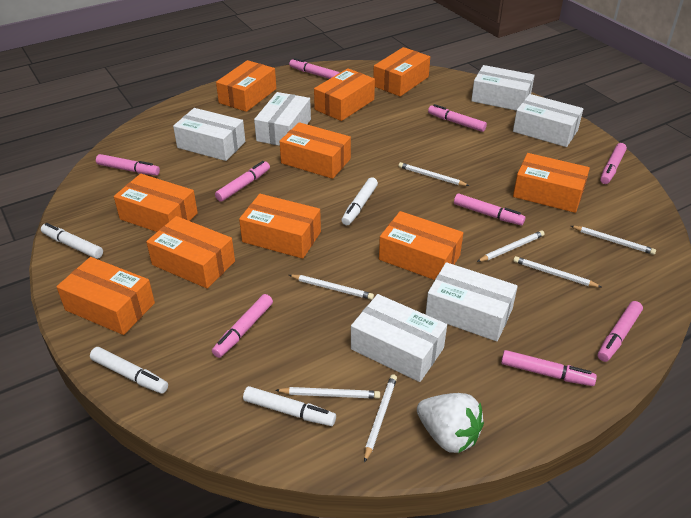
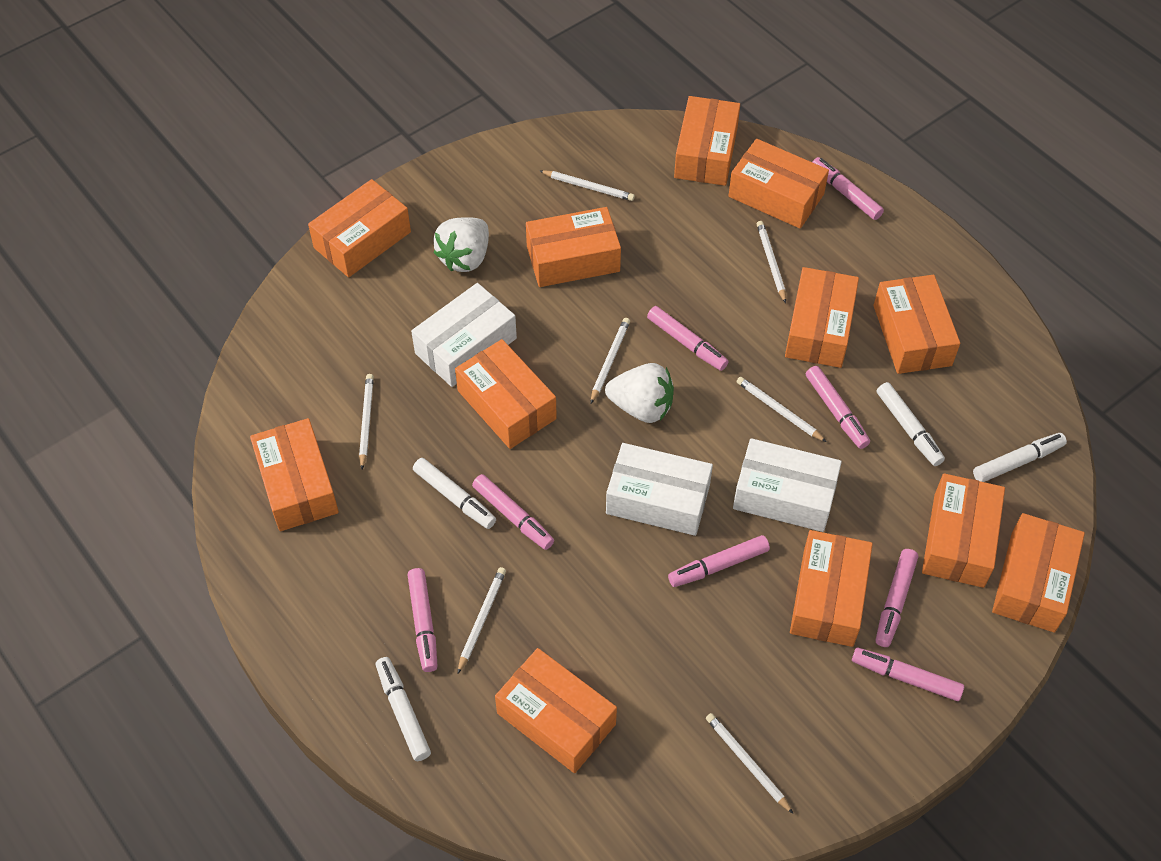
orange box: [56,257,155,335] [114,174,198,232] [146,216,235,289] [216,60,276,112] [239,194,321,259] [279,122,351,179] [314,68,375,121] [373,47,430,96] [379,211,463,280] [513,153,590,213] = 10 -> [250,418,339,531] [308,179,411,277] [455,339,557,449] [495,648,617,773] [526,207,621,287] [674,96,740,186] [729,139,829,229] [785,267,859,368] [790,530,873,647] [874,275,960,374] [922,473,1005,588] [992,513,1085,633] = 12
pink marker: [96,154,160,175] [212,294,273,358] [215,161,270,202] [289,58,339,79] [428,104,487,132] [454,194,525,225] [501,350,597,386] [598,301,643,362] [600,143,627,184] = 9 -> [408,568,438,672] [472,474,554,550] [647,306,728,371] [668,535,770,587] [806,366,870,449] [813,157,884,220] [852,648,964,701] [876,549,918,647] = 8
white box: [173,108,246,161] [254,92,311,146] [351,294,447,382] [425,262,518,341] [471,65,535,111] [513,94,583,147] = 6 -> [411,283,517,387] [606,443,713,536] [733,438,842,532] = 3
white strawberry: [417,393,484,453] = 1 -> [433,217,489,272] [605,363,674,423] = 2

